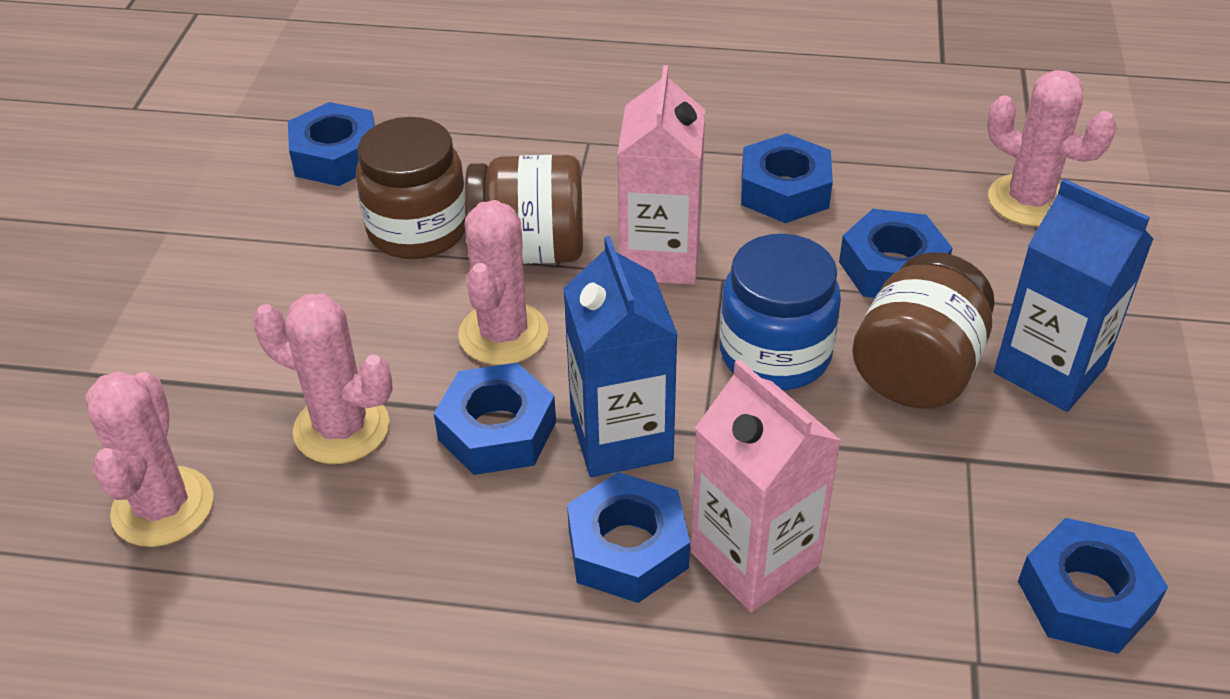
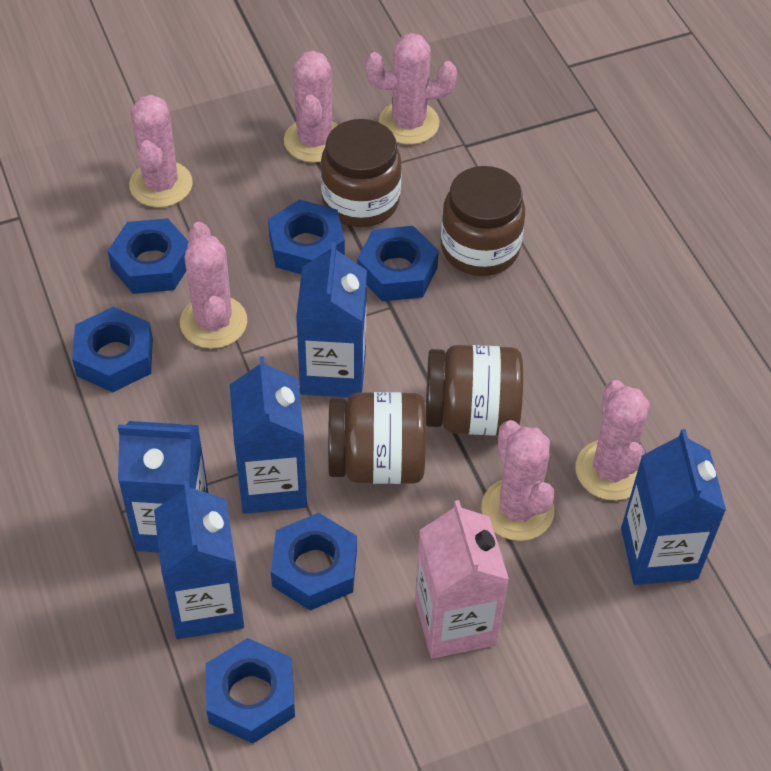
blue carton: [563,236,678,477] [994,179,1154,412] = 2 -> [118,421,208,553] [154,481,244,639] [230,356,307,514] [296,242,367,397] [621,429,726,585] = 5
blue jar: [720,234,841,390] = 1 -> none = 0
brown jar: [356,117,465,259] [465,155,583,264] [852,252,995,408] = 3 -> [321,119,402,227] [328,392,426,484] [426,345,523,436] [441,166,525,276] = 4
pink cactus: [85,371,213,547] [253,294,393,464] [458,200,548,365] [987,70,1117,227] = 4 -> [129,94,193,208] [180,222,247,349] [284,51,338,163] [365,33,457,145] [481,420,554,541] [575,380,650,501] = 6
pink carton: [617,65,705,285] [691,359,841,612] = 2 -> [415,500,509,659] = 1

